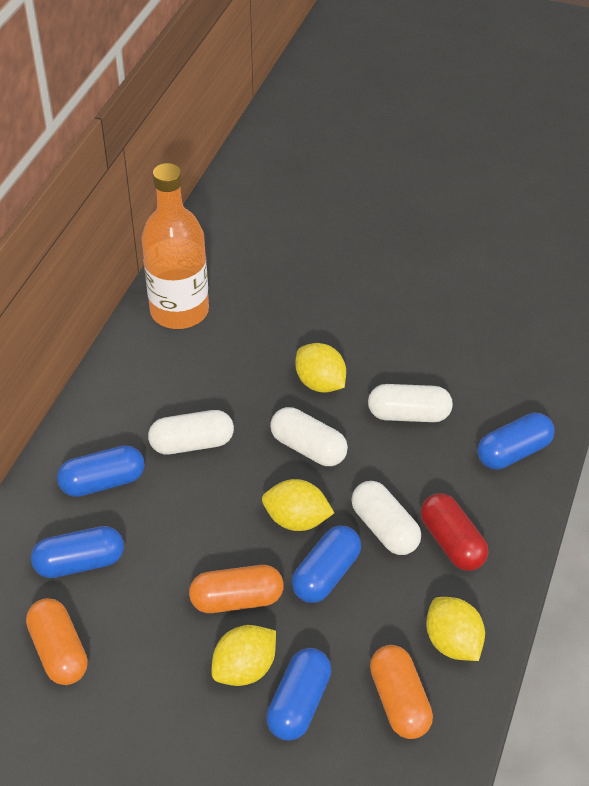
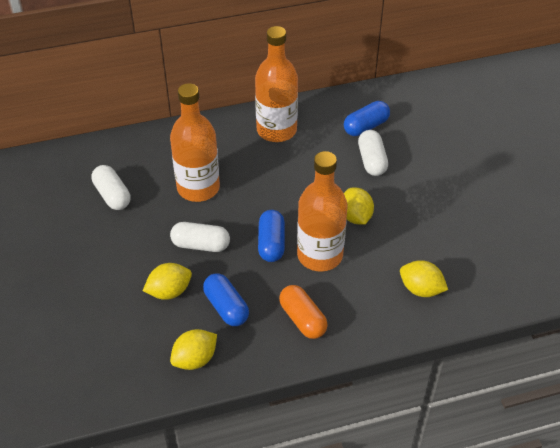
blue capsule: [31,526,124,578] [57,445,145,497] [266,648,331,741] [292,525,361,603] [477,413,555,470] = 5 -> [203,273,249,326] [258,210,285,262] [344,101,390,136] = 3
orange bottle: [141,163,209,329] = 1 -> [170,83,220,202] [255,26,298,142] [297,151,347,272] = 3
orange capsule: [26,598,88,685] [189,565,284,613] [370,645,433,739] = 3 -> [279,285,328,339] = 1
red capsule: [421,493,488,571] = 1 -> none = 0
white capsule: [148,410,234,454] [270,407,348,466] [351,481,421,555] [368,384,453,422] = 4 -> [91,165,130,210] [170,222,230,252] [358,130,388,176] = 3

